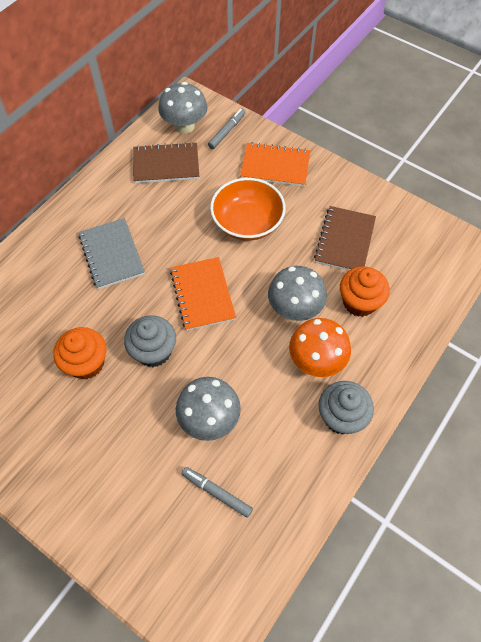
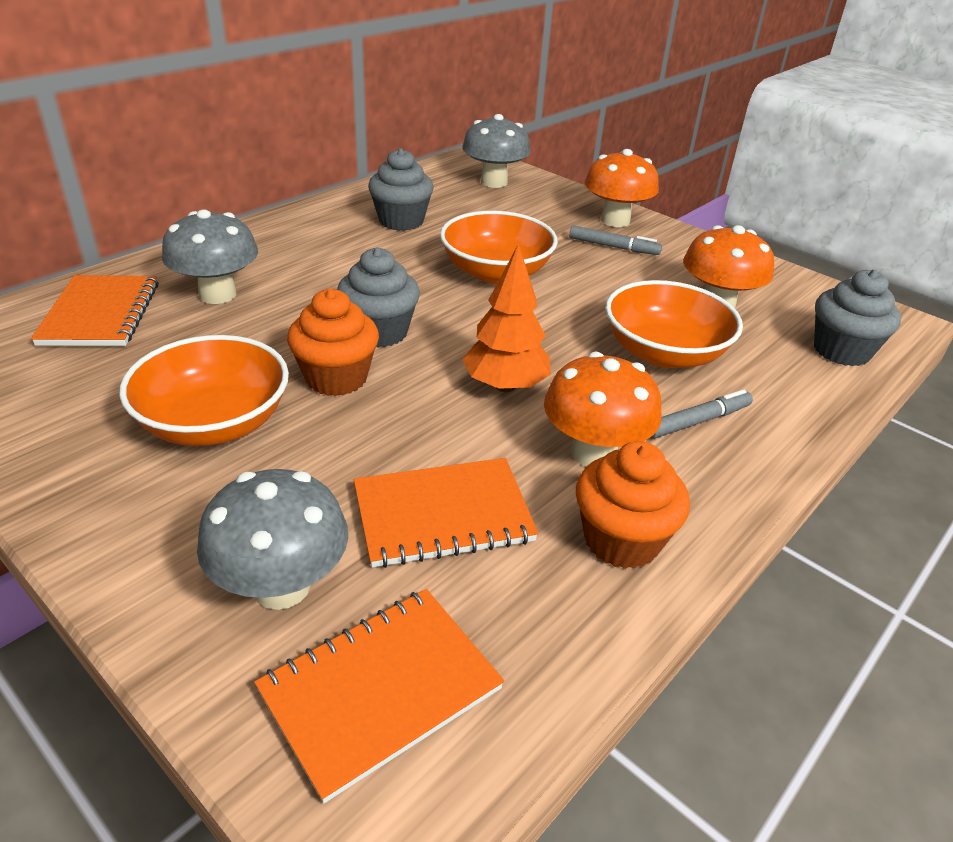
brown notebook: [133,142,199,183] [314,206,376,271] = 2 -> none = 0
grey cupcake: [124,315,176,367] [318,381,374,435] = 2 -> [337,247,420,348] [368,148,434,231] [814,269,901,366] = 3
grey notebook: [79,218,145,289] = 1 -> none = 0
orange bowl: [210,178,286,241] = 1 -> [119,335,289,446] [440,211,558,284] [605,280,743,368] = 3
orange mushroom: [289,318,351,377] = 1 -> [544,352,662,466] [585,149,659,227] [683,225,774,308] = 3
orange notebook: [170,257,236,331] [240,142,310,187] = 2 -> [31,275,159,346] [254,589,504,803] [354,458,538,568] = 3
orange tree: none = 0 -> [462,244,551,392] = 1

